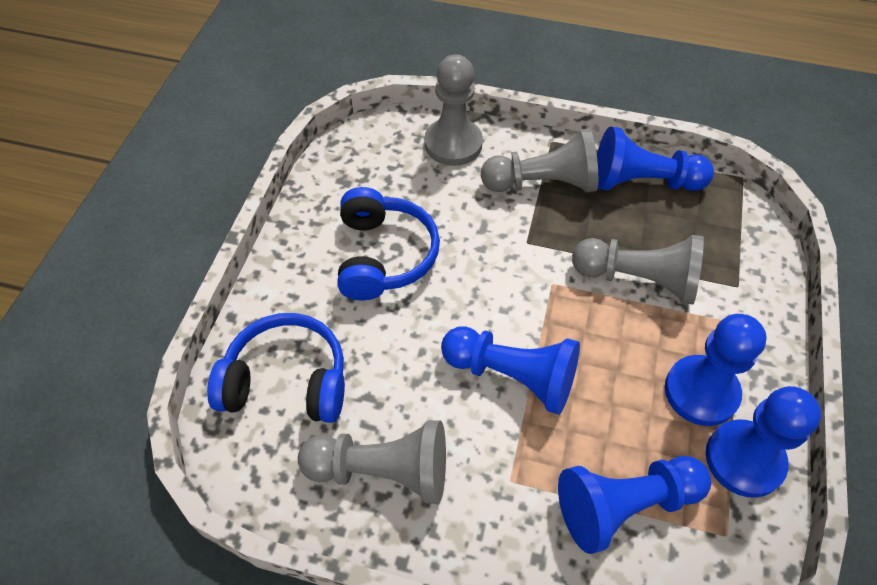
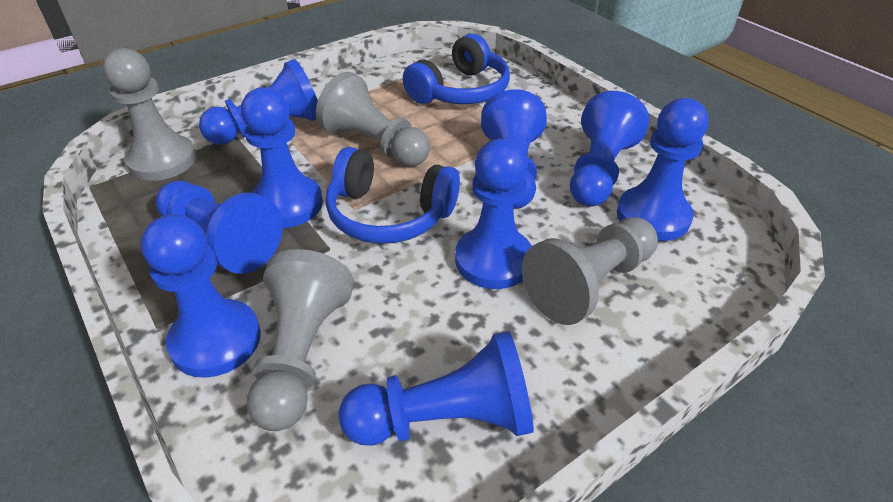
blue pawn: [441,327,580,415] [558,456,711,554] [597,127,714,191] [665,314,766,426] [706,386,821,498] = 5 -> [141,214,261,378] [156,181,283,274] [199,59,318,145] [241,87,323,228] [338,331,534,446] [455,139,532,289] [481,89,547,209] [570,91,649,207] [617,98,709,241] = 9

